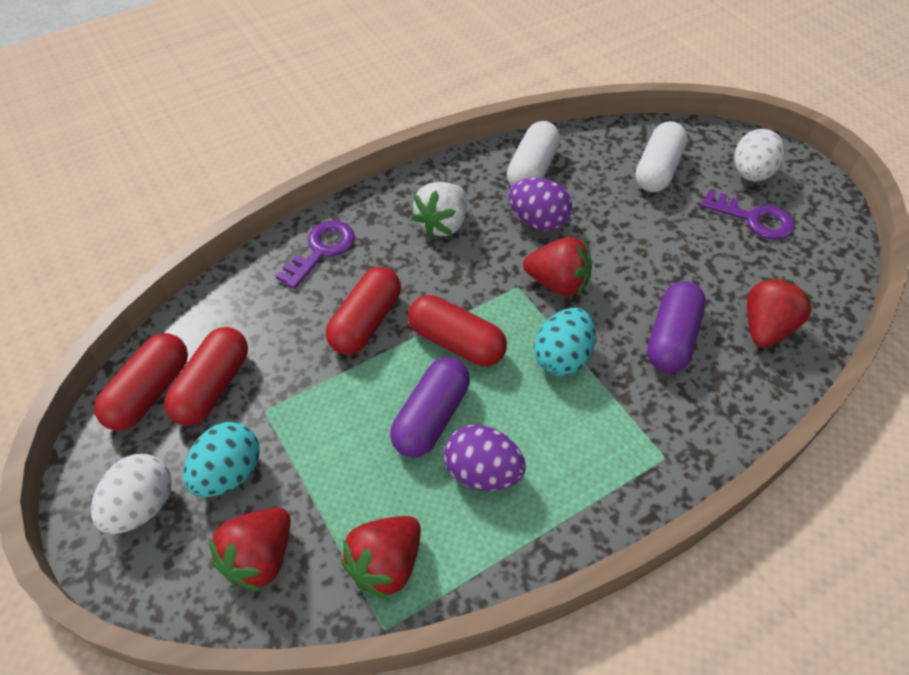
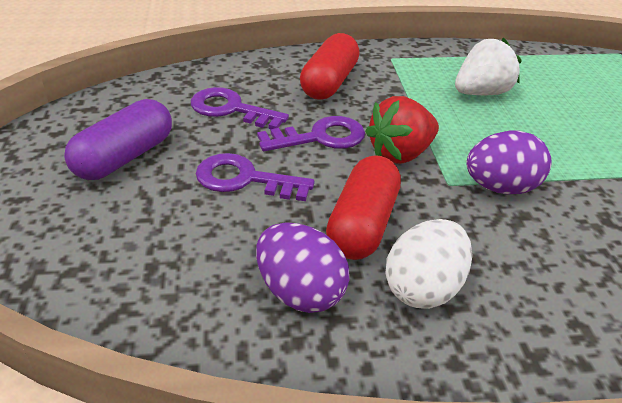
purple capsule: [390,357,470,458] [647,281,706,373] = 2 -> [64,99,172,180] = 1
purple key: [276,221,355,289] [700,190,794,240] = 2 -> [191,87,289,129] [196,153,315,201] [257,116,365,151] = 3
red capsule: [94,333,188,431] [164,327,248,426] [326,267,401,355] [408,295,507,366] = 4 -> [300,33,360,100] [326,155,401,260] = 2
red strawberry: [209,507,291,592] [341,516,421,600] [523,237,592,296] [747,277,814,348] = 4 -> [365,96,439,164] = 1
turquoise egg: [183,422,260,497] [534,308,596,376] = 2 -> none = 0
white capsule: [507,121,560,186] [635,121,688,192] = 2 -> none = 0
white egg: [91,454,172,534] [734,129,785,182] = 2 -> [385,219,472,309] = 1

